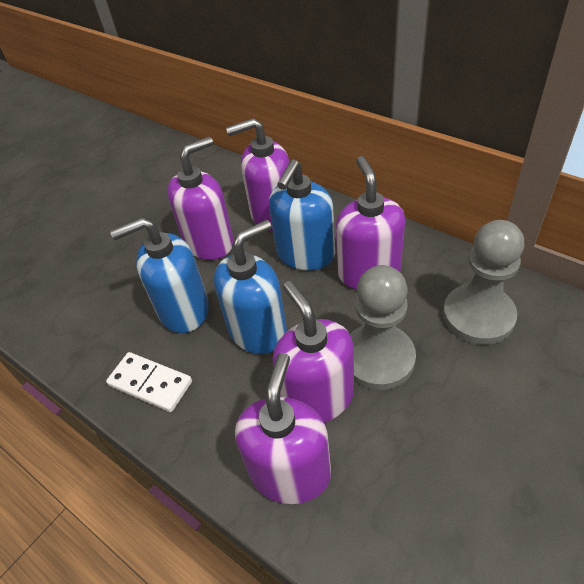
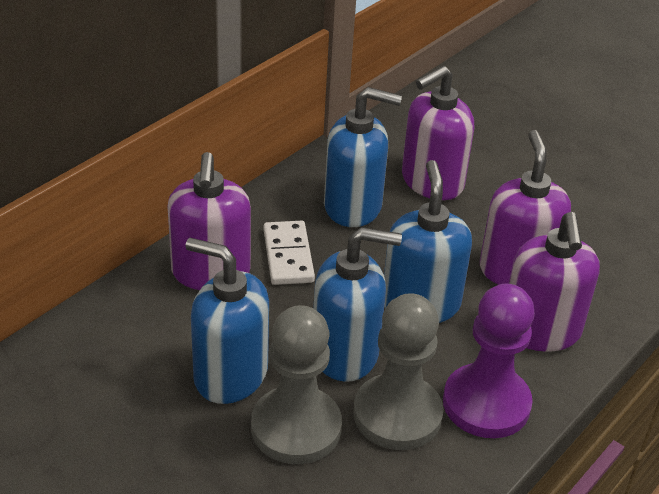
blue soap dispenser: [110,217,209,333] [214,220,287,354] [269,159,335,271] = 3 -> [185,238,269,404] [313,227,402,382] [324,87,402,227] [384,160,472,323] = 4
purple pawn: none = 0 -> [443,284,535,438] = 1
purple soap dispenser: [167,137,234,260] [226,118,290,231] [235,353,331,504] [273,281,354,423] [336,156,405,290] = 5 -> [167,152,251,290] [402,66,474,200] [480,130,571,285] [509,212,600,352] = 4

